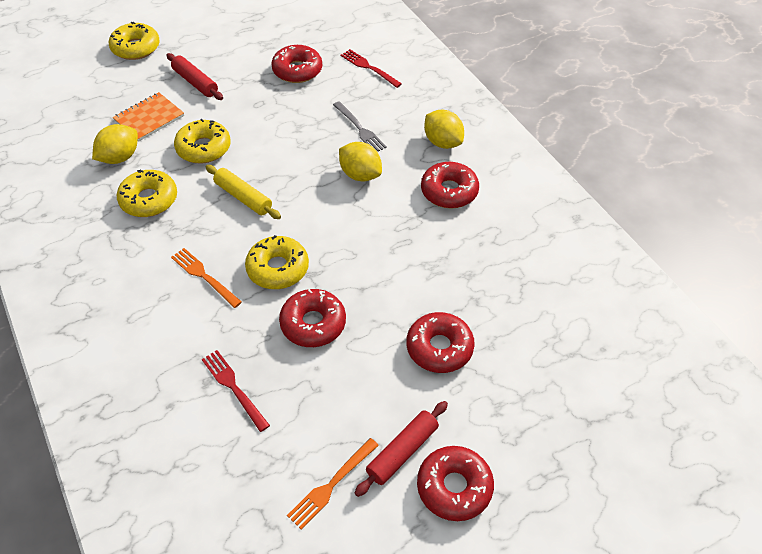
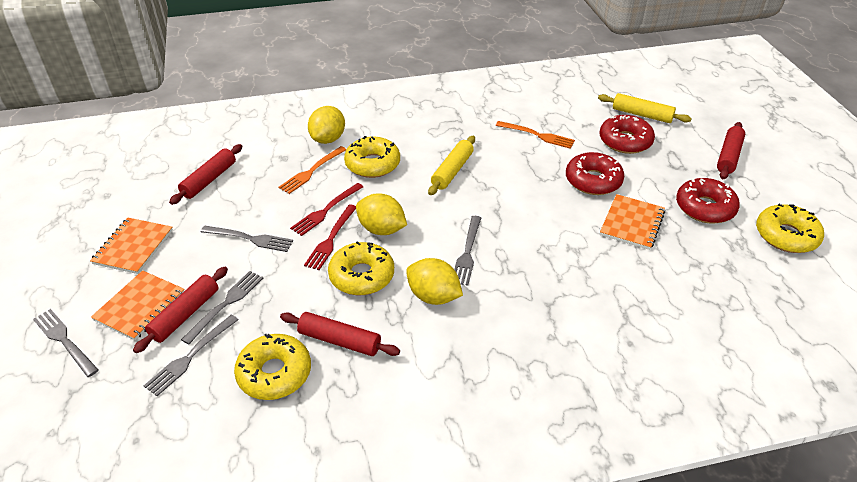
grey fork: [333,101,387,151] = 1 -> [33,309,99,377] [144,315,238,396] [181,271,263,344] [201,225,293,252] [454,216,481,286] = 5
orange notebook: [113,92,184,142] = 1 -> [90,218,173,274] [91,270,184,341] [600,194,665,250] = 3
red donut: [271,45,322,83] [279,289,346,347] [406,312,475,373] [417,446,494,521] [421,162,479,208] = 5 -> [566,152,624,195] [599,115,655,154] [676,178,740,224] = 3
red rolling pin: [166,53,223,100] [355,401,448,497] = 2 -> [133,267,228,353] [169,144,242,205] [280,312,400,356] [717,122,745,179] = 4
yellow rolling pin: [206,165,281,219] = 1 -> [428,136,475,195] [598,93,692,123] = 2

